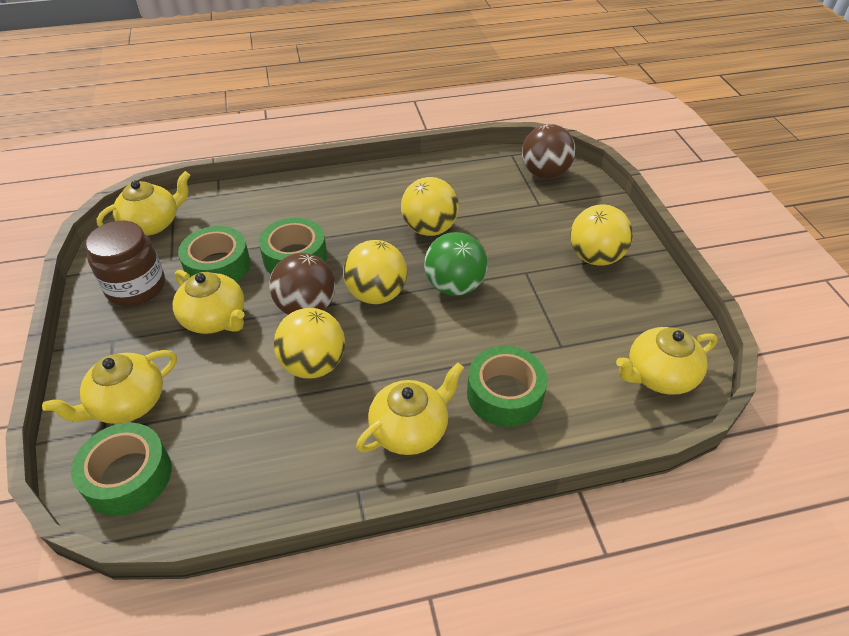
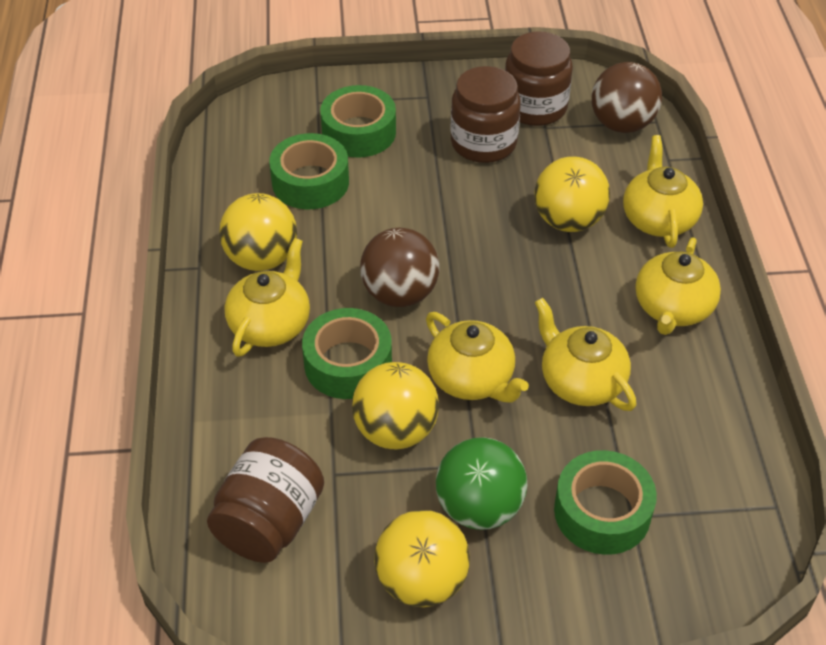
brown jar: [85,221,165,306] = 1 -> [207,437,324,563] [450,66,521,163] [505,32,573,126] = 3

